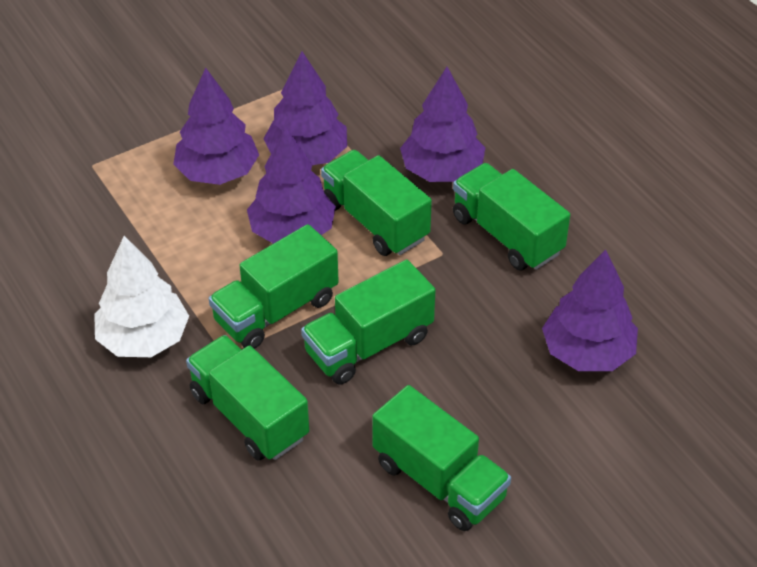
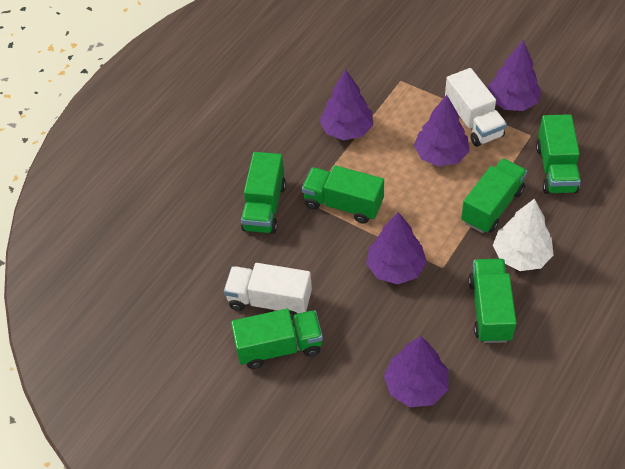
white truck: none = 0 -> [224,263,312,320] [445,68,507,147] = 2

